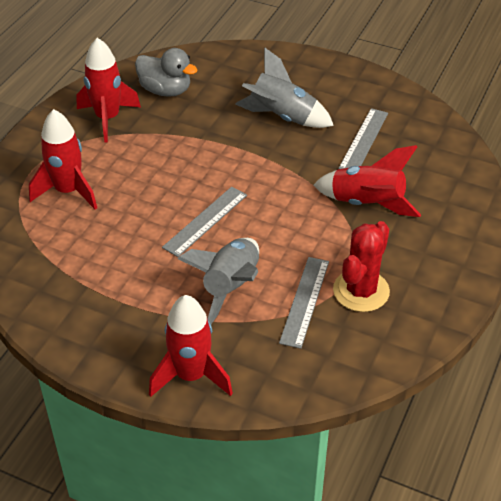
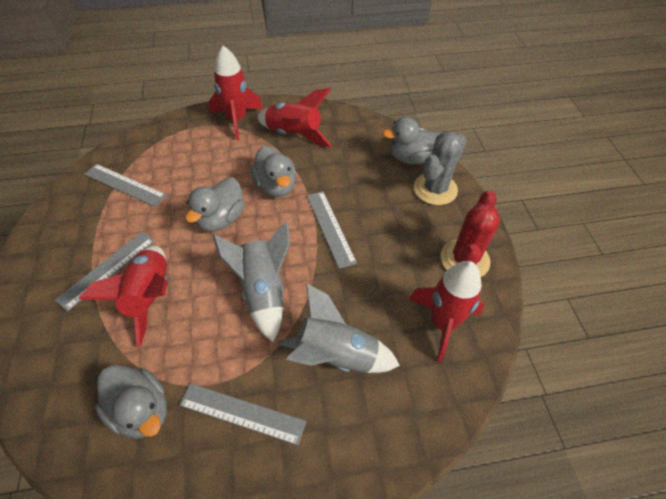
grey cactus: none = 0 -> [414,131,466,205] = 1
grey duck: [135,48,198,97] = 1 -> [95,365,167,438] [185,177,245,232] [250,145,296,197] [382,117,442,164] = 4
grey ruler: [162,187,247,257] [279,257,329,349] [338,108,388,169] = 3 -> [55,231,155,312] [84,164,167,207] [179,383,306,445] [307,191,357,269] = 4

